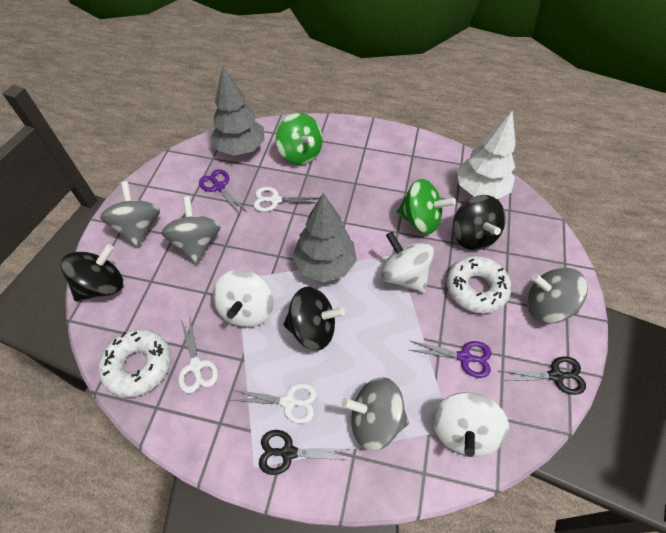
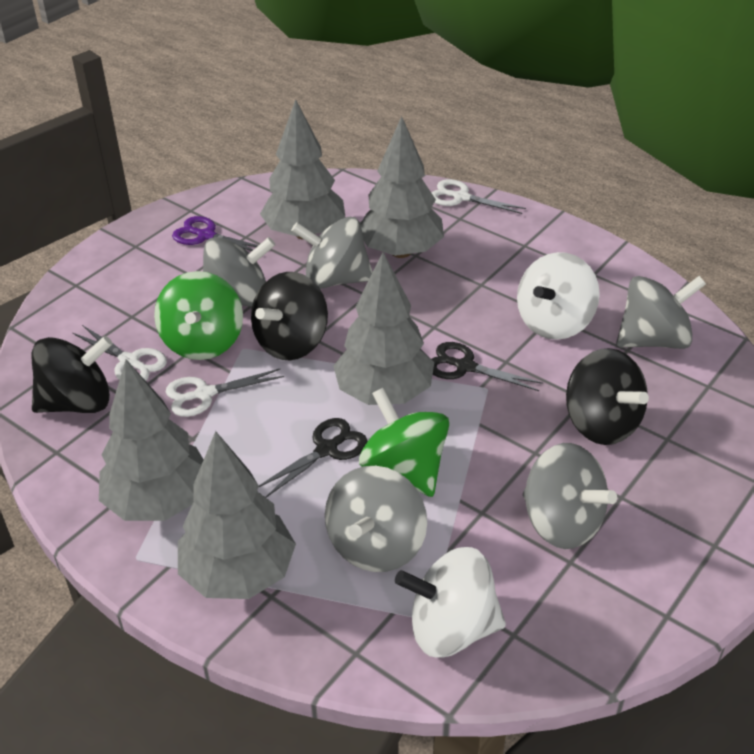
grey spinning top: [100,181,160,248] [161,196,221,265] [341,377,409,451] [527,268,588,323] = 4 -> [203,237,275,307] [291,217,373,289] [325,466,427,572] [523,443,617,549] [616,276,706,349] = 5
grey tree: [210,67,265,156] [292,193,357,282] = 2 -> [99,359,204,521] [178,431,296,599] [260,99,345,240] [333,252,434,405] [361,116,444,258] = 5
purple scissors: [199,169,248,216] [410,341,492,378] = 2 -> [172,216,259,251] = 1
white donut: [98,329,171,397] [447,256,512,314] = 2 -> none = 0
white spinning top: [213,270,274,328] [380,232,434,293] [433,392,509,457] = 3 -> [395,547,506,658] [517,252,600,340] = 2
white tree: [457,110,516,199] = 1 -> none = 0

